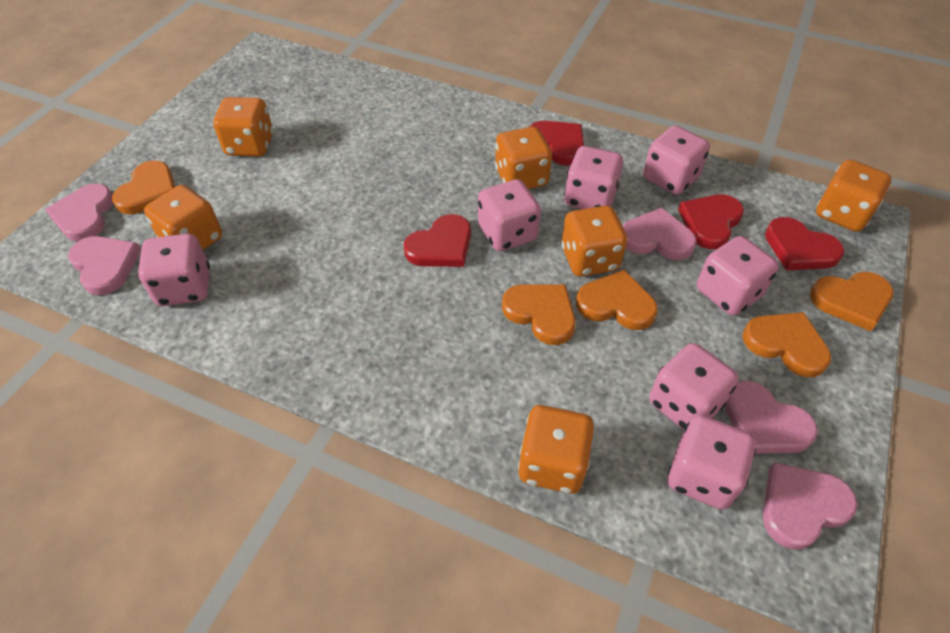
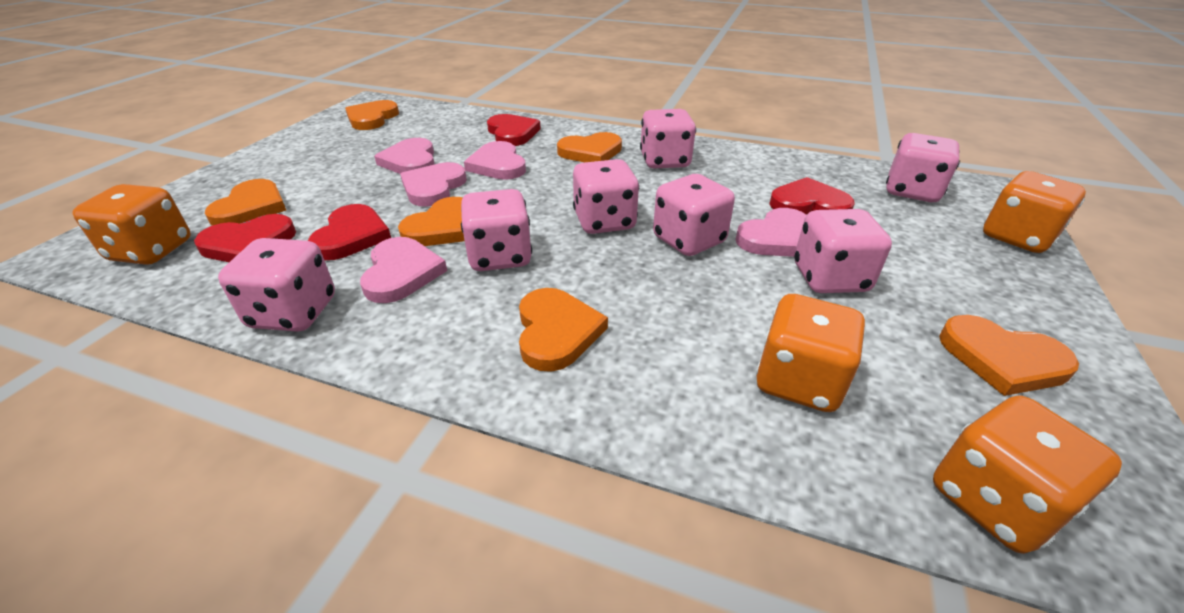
orange dice: [144,185,222,250] [213,97,273,156] [495,127,552,189] [518,405,594,494] [561,206,627,277] [816,160,892,232] = 6 -> [72,184,191,265] [756,294,866,412] [933,395,1122,554] [983,171,1086,253] = 4
orange heart: [112,160,175,214] [502,284,576,345] [576,270,658,330] [742,312,831,377] [810,272,894,331] = 5 -> [205,179,286,226] [345,100,399,130] [398,197,465,246] [519,288,608,372] [557,132,622,162] [939,315,1079,396] = 6

